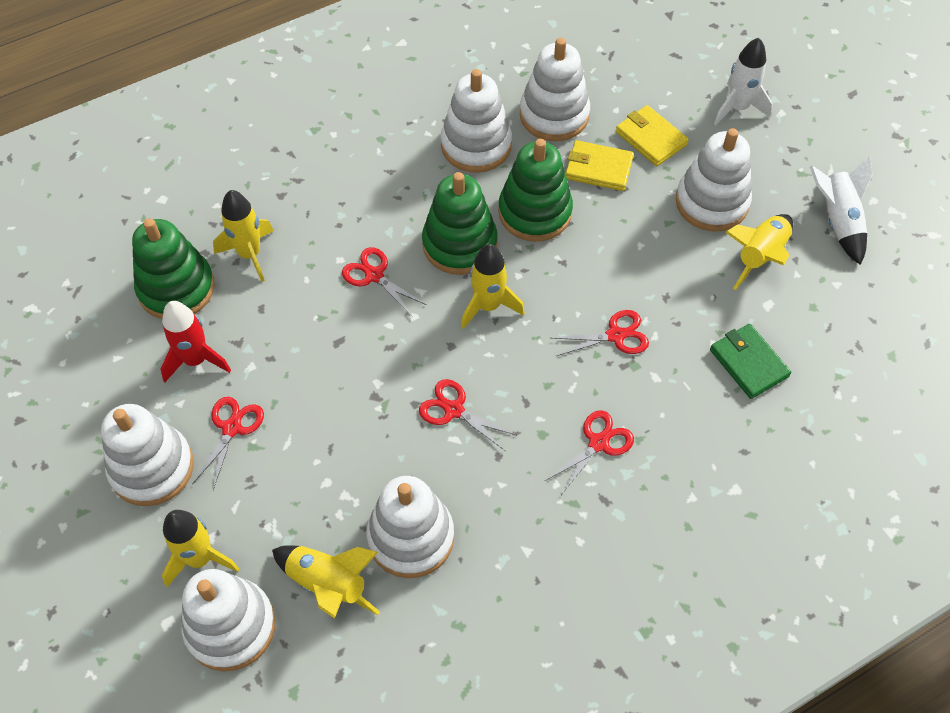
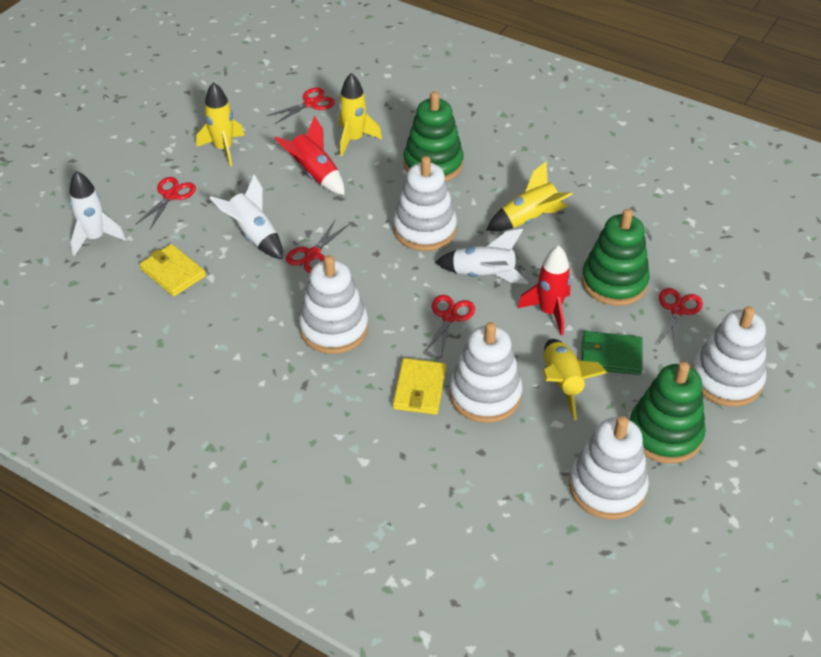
red rocket: [161,301,231,382] = 1 -> [274,116,345,195] [518,245,571,335] = 2
white rocket: [714,38,772,125] [810,155,873,265] = 2 -> [69,171,126,256] [210,174,283,259] [435,229,528,284] = 3
white stacking toy: [101,404,194,506] [181,569,275,672] [366,476,454,578] [440,69,512,173] [520,38,590,141] [676,128,752,231] = 6 -> [299,255,368,354] [393,156,457,251] [449,322,522,423] [569,416,649,520] [692,306,766,407] = 5
yellow rocket: [162,510,239,587] [213,190,274,282] [272,545,380,618] [461,244,525,329] [725,214,793,290] = 5 -> [196,82,245,166] [338,73,382,156] [487,161,572,231] [543,339,607,421] = 4

